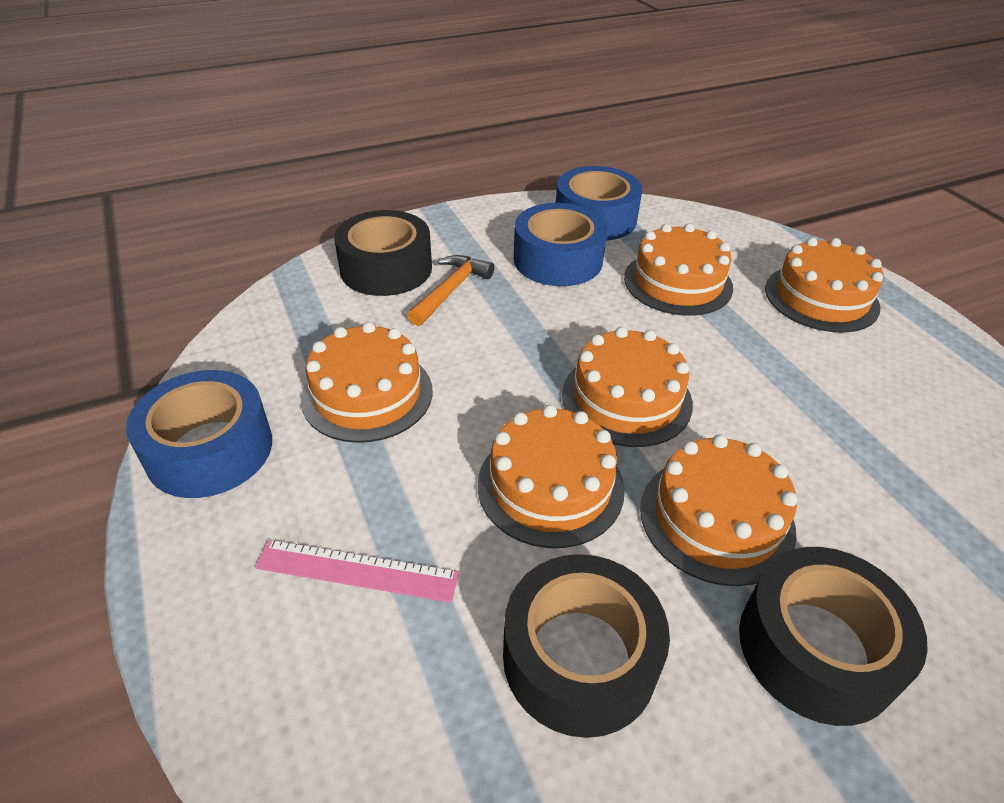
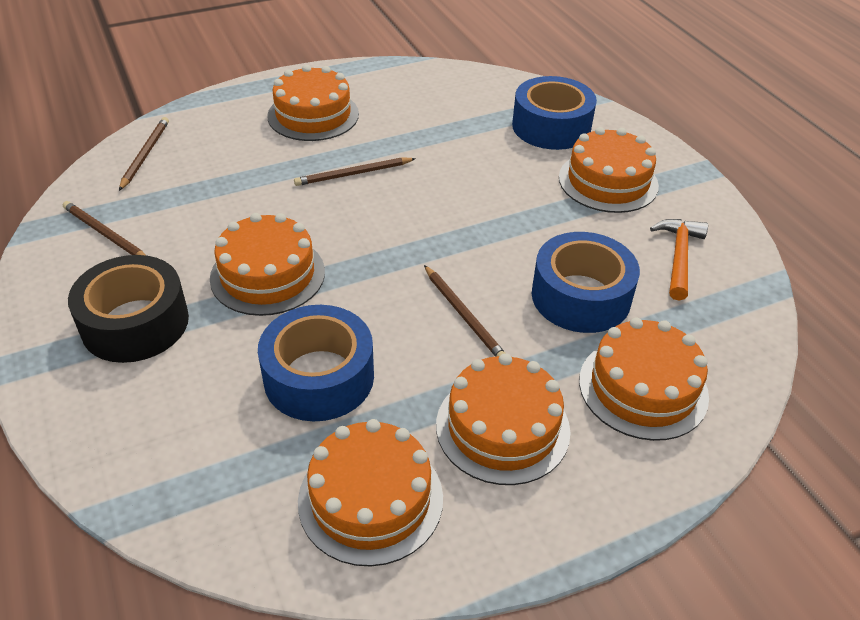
black tape: [334,210,432,296] [503,554,670,738] [739,547,928,726] = 3 -> [68,255,189,363] = 1
brown pencil: none = 0 -> [63,201,145,255] [119,117,169,191] [294,158,416,186] [424,265,505,357] = 4
pink ruler: [255,539,459,603] = 1 -> none = 0

